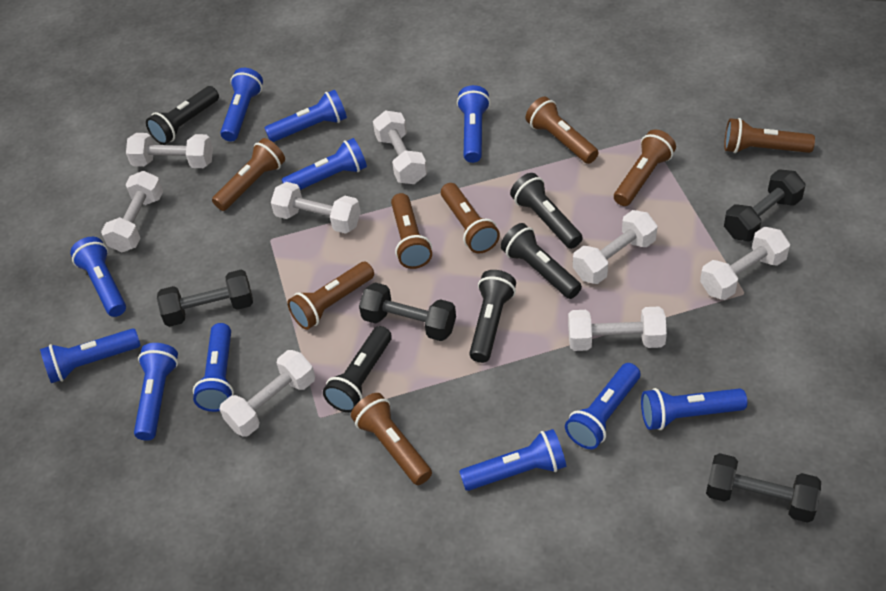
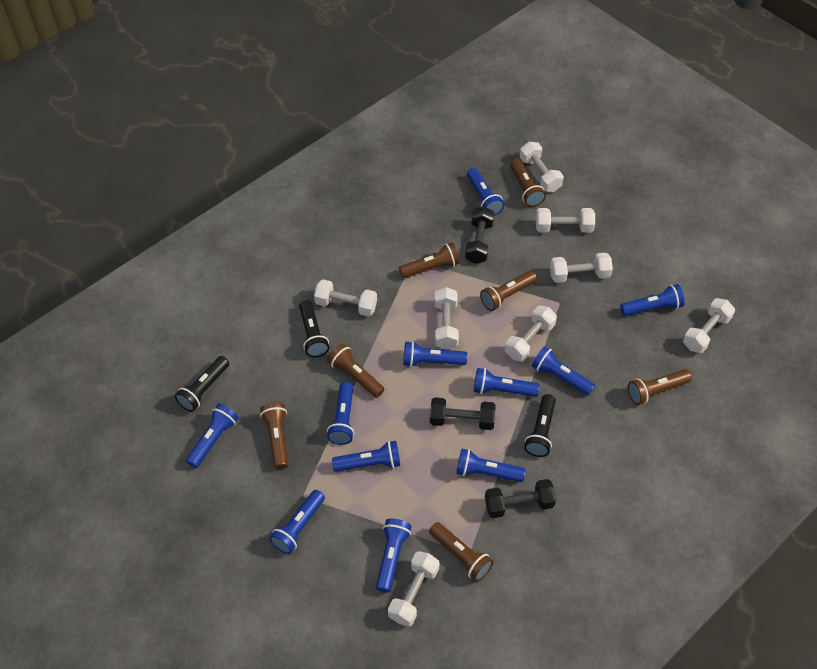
black dumbbell: [157,270,253,327] [359,283,456,341] [706,453,821,523] [724,169,805,242] = 4 -> [430,397,495,430] [465,206,494,264] [485,479,556,518] = 3
black flashlight: [146,86,219,145] [323,326,392,413] [469,270,516,363] [501,223,582,299] [510,173,583,249] = 5 -> [175,356,229,412] [299,300,329,357] [524,394,556,457] = 3
brown flashlight: [212,138,285,211] [287,262,374,330] [351,393,432,485] [391,193,432,269] [441,183,500,253] [526,97,599,164] [614,129,676,206] [724,118,815,153] = 8 -> [260,402,288,469] [327,344,384,398] [399,242,460,278] [429,522,493,582] [480,271,537,311] [510,159,546,207] [628,369,692,405] = 7

